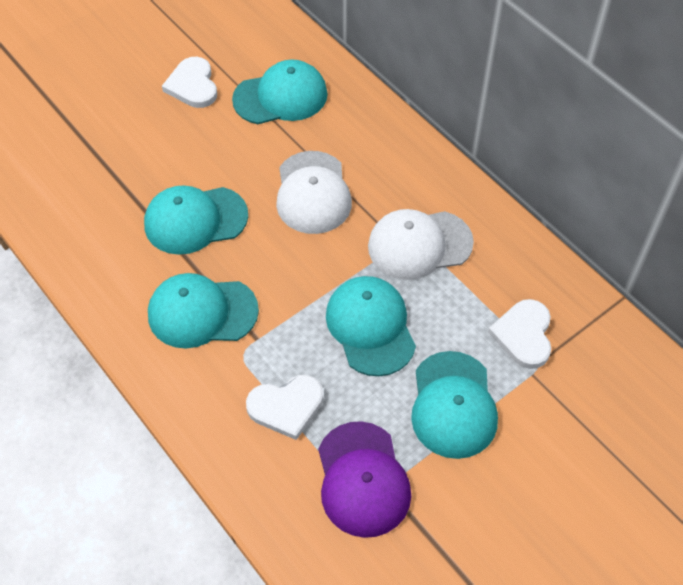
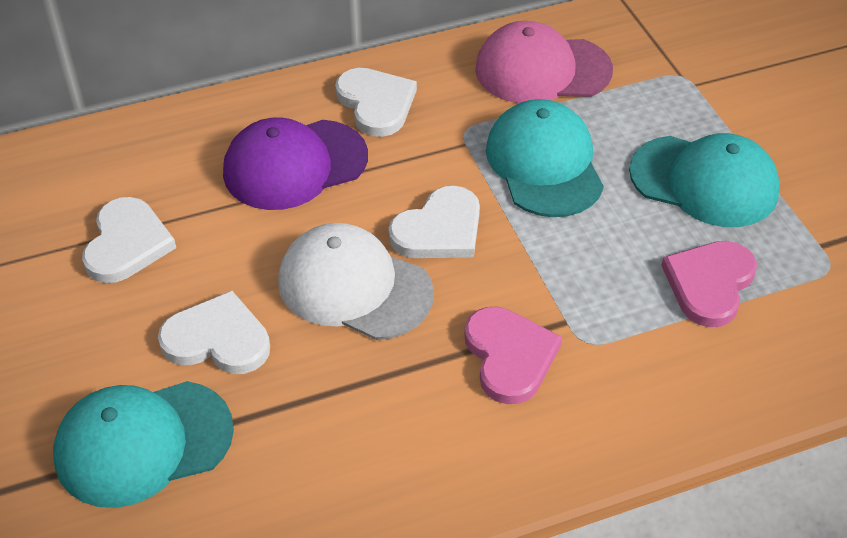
pink cap: none = 0 -> [475,21,613,103] = 1
pink heart: none = 0 -> [465,307,562,404] [661,241,757,327] = 2
turquoise cap: [144,185,248,255] [148,273,259,348] [232,59,328,124] [326,276,416,376] [411,351,498,459] = 5 -> [53,381,234,508] [486,99,604,217] [629,133,780,227] = 3
white cap: [276,151,352,234] [368,209,474,280] = 2 -> [278,223,434,340] = 1
white heart: [162,57,217,108] [246,375,323,440] [488,299,551,369] = 3 -> [82,197,176,283] [158,291,270,374] [335,68,417,137] [388,186,480,258] = 4

